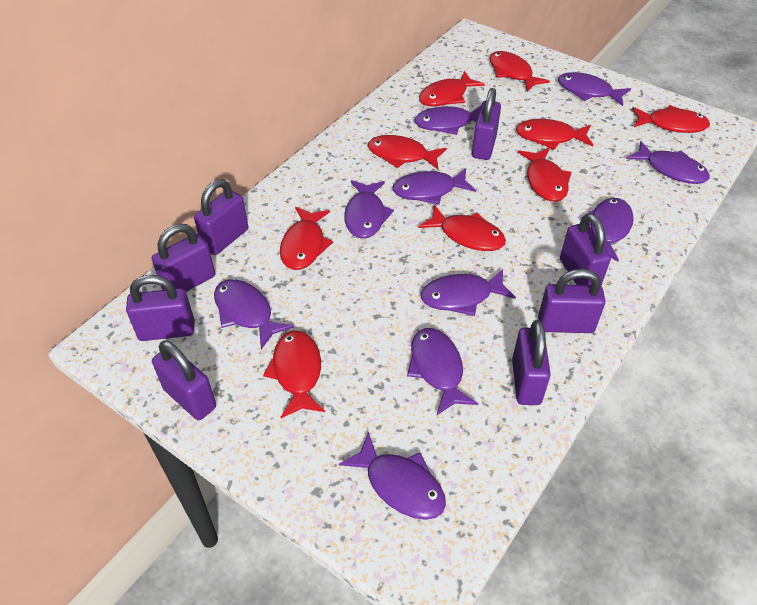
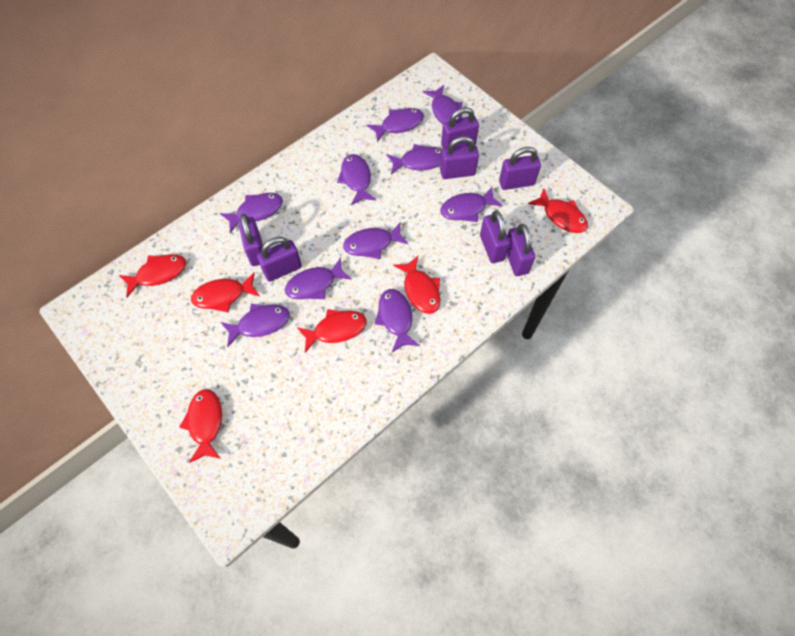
purple padlock: [126,275,195,341] [152,224,215,292] [152,340,216,420] [194,179,248,255] [472,88,501,160] [512,320,551,405] [538,269,606,333] [560,213,611,286] = 8 -> [238,214,263,266] [257,237,302,282] [440,136,479,179] [441,107,479,149] [480,211,510,263] [499,147,541,190] [507,224,535,276] = 7
red fish: [263,330,325,418] [280,207,333,270] [368,135,447,169] [418,205,506,251] [419,71,485,107] [489,51,550,92] [516,119,593,150] [518,148,572,202] [632,105,710,133] = 9 -> [119,254,186,297] [179,389,222,463] [191,273,259,312] [297,309,367,353] [393,256,441,314] [528,188,588,233] = 6

